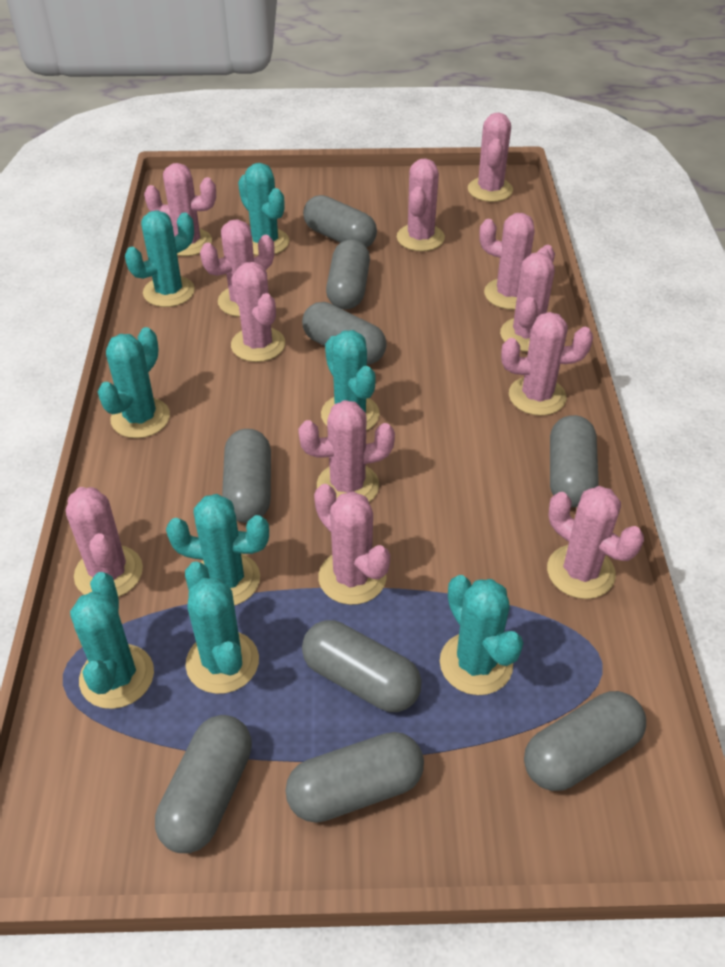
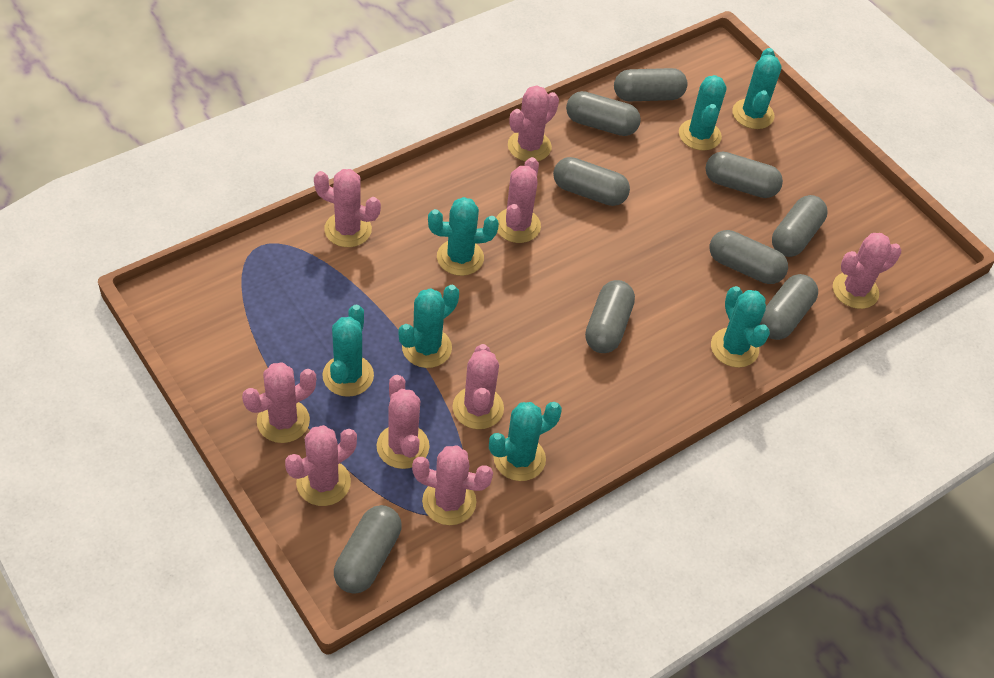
pink cactus: [66,487,143,597] [144,163,216,256] [200,220,275,317] [231,262,285,362] [298,400,395,502] [314,484,390,605] [397,158,445,251] [468,112,513,202] [479,213,555,310] [500,247,555,352] [501,312,593,416] [547,486,644,599] = 12 -> [242,362,316,443] [285,425,357,506] [314,169,381,247] [377,375,430,469] [412,445,493,525] [453,344,504,429] [496,157,541,243] [508,85,559,161] [833,233,901,309] = 9
turquoise cactus: [70,572,154,709] [98,327,170,438] [125,210,195,307] [166,494,269,606] [185,561,259,694] [238,163,289,255] [321,330,380,431] [440,575,523,695] = 8 -> [322,305,374,397] [398,285,459,368] [428,197,499,276] [489,402,562,481] [679,75,726,150] [711,286,770,368] [732,48,782,129] = 7

